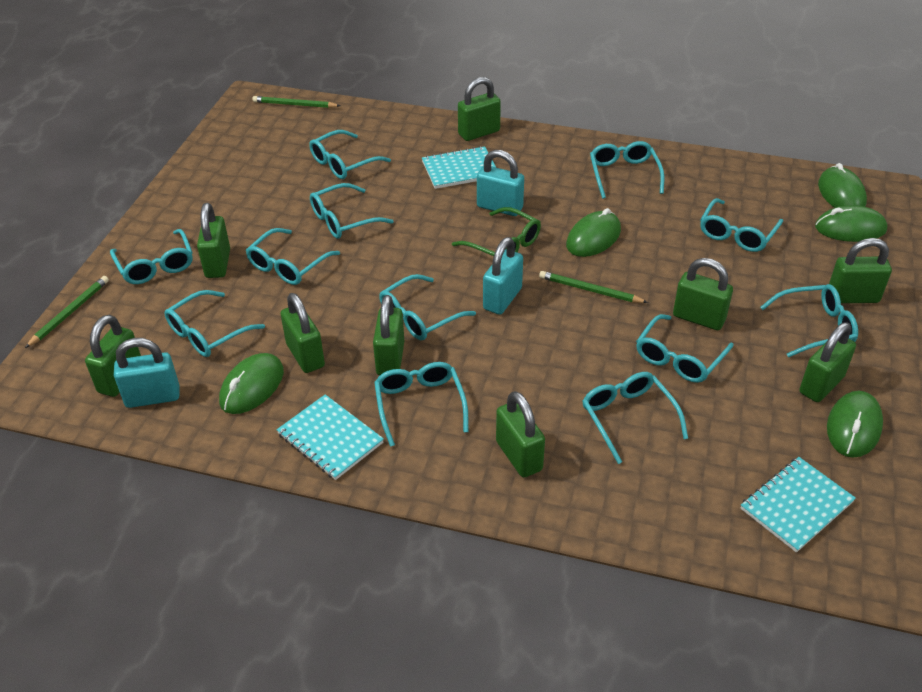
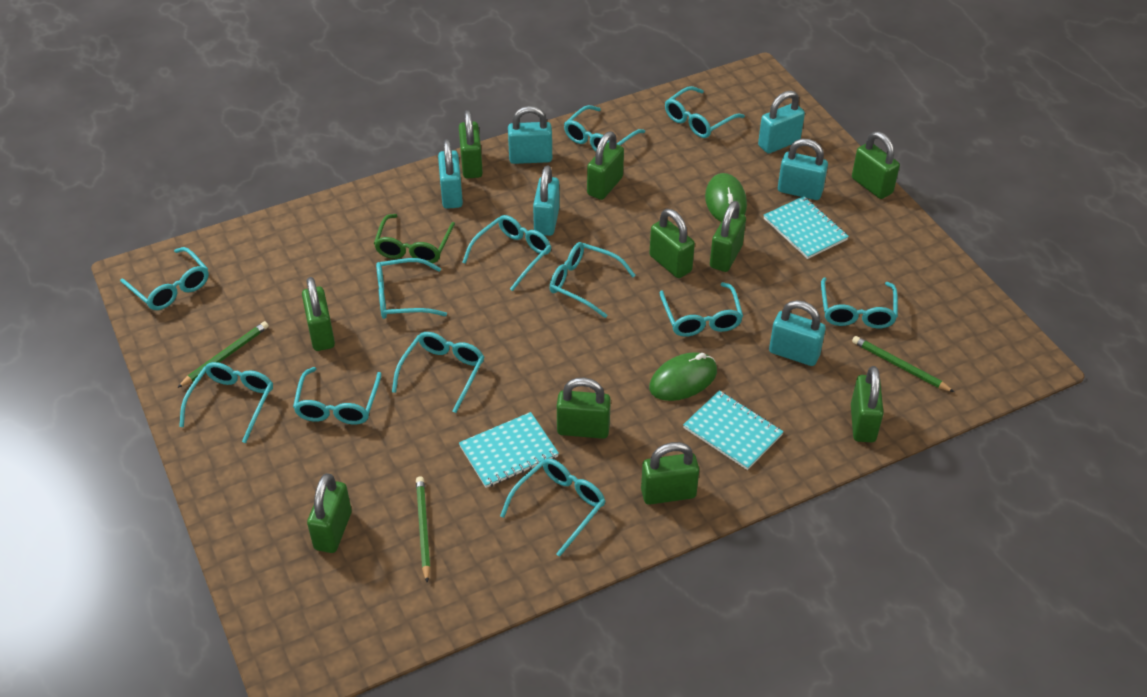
green mouse: [219,353,284,414] [566,208,621,257] [815,205,887,242] [818,163,867,208] [827,391,883,458] = 5 -> [649,352,717,401] [705,173,747,222] = 2
green padlock: [85,315,141,397] [197,203,230,278] [281,293,325,373] [373,295,404,375] [458,77,501,141] [496,391,545,477] [673,258,733,330] [799,322,856,402] [829,238,892,303] = 9 -> [302,277,335,351] [307,473,352,553] [459,110,483,179] [557,378,611,439] [587,131,624,200] [641,442,699,505] [649,209,695,278] [710,201,746,272] [851,366,884,442] [852,131,900,199] = 10
turquoise padlock: [114,338,180,408] [477,150,524,216] [483,237,523,315] = 3 -> [438,139,463,209] [508,106,552,164] [533,165,560,236] [758,91,805,154] [769,300,826,366] [778,139,828,200] = 6

